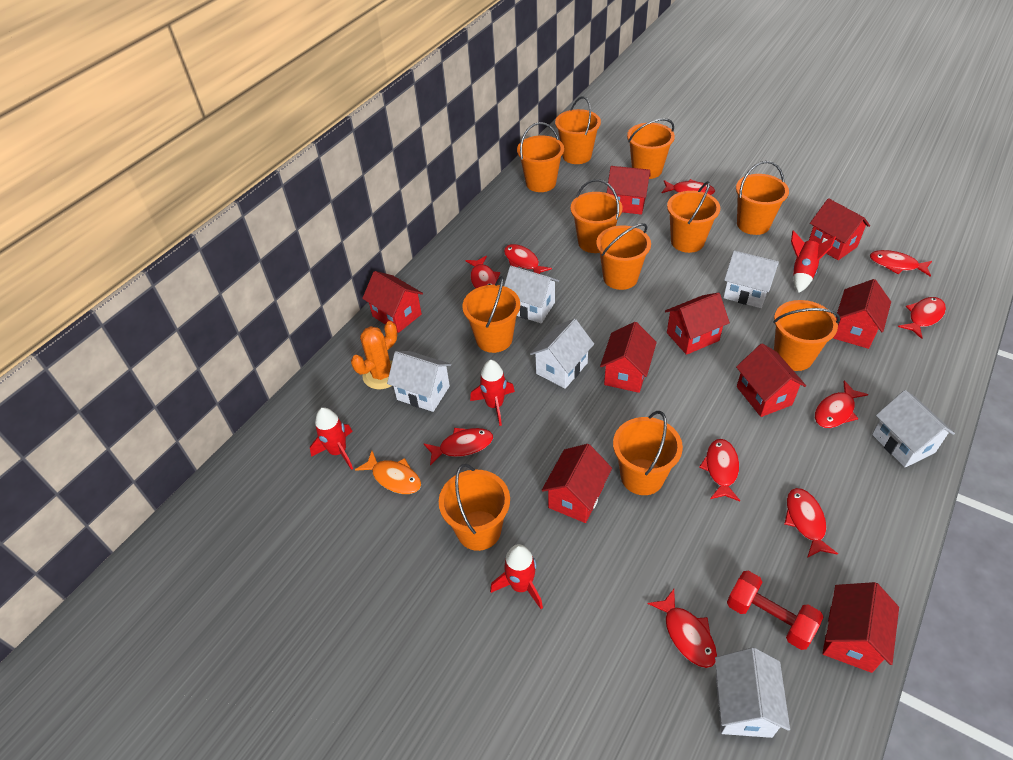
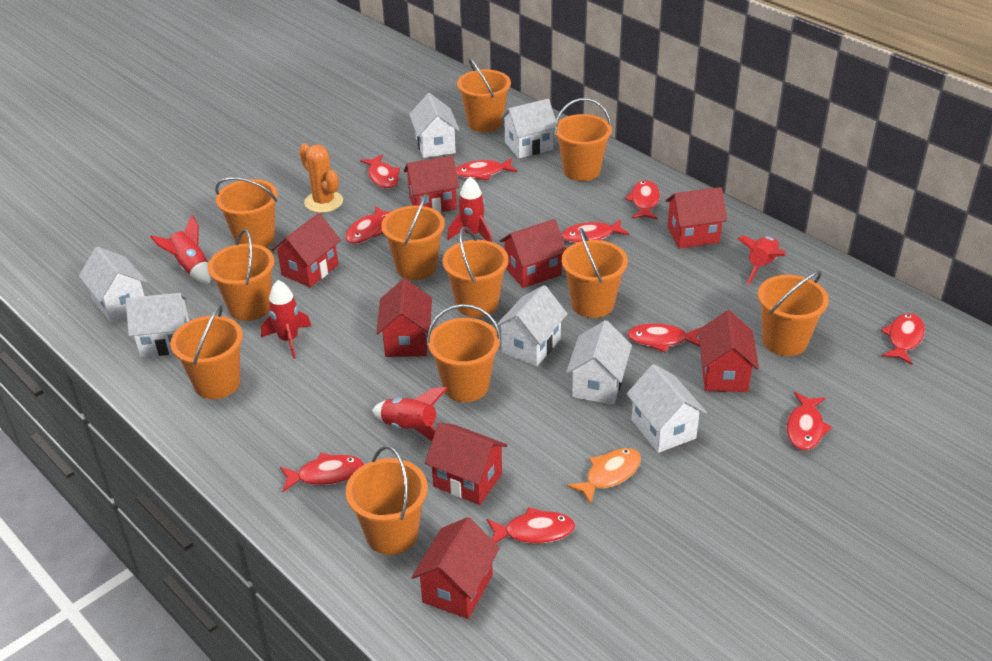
red dumbbell: [727,571,823,650] = 1 -> none = 0
red house: [362,271,423,333] [542,444,612,523] [600,322,657,393] [607,166,651,215] [665,292,730,355] [736,343,806,417] [809,198,870,260] [822,582,899,673] [833,279,891,349] = 9 -> [271,213,341,287] [376,279,432,357] [404,156,459,213] [412,517,500,619] [425,423,508,505] [500,219,566,288] [665,187,727,248] [698,310,759,392] = 8
red rocket: [310,407,353,470] [470,360,515,426] [490,544,543,609] [791,230,836,293] = 4 -> [150,215,211,284] [261,280,311,359] [372,387,448,441] [447,177,492,242] [738,235,786,285] = 5
white house: [387,351,451,412] [504,266,559,323] [530,319,594,389] [715,648,790,738] [723,250,779,308] [872,390,955,468] = 6 -> [79,247,147,323] [126,293,189,357] [409,93,459,158] [497,285,568,366] [500,99,556,158] [566,320,632,405] [626,364,707,453] = 7

